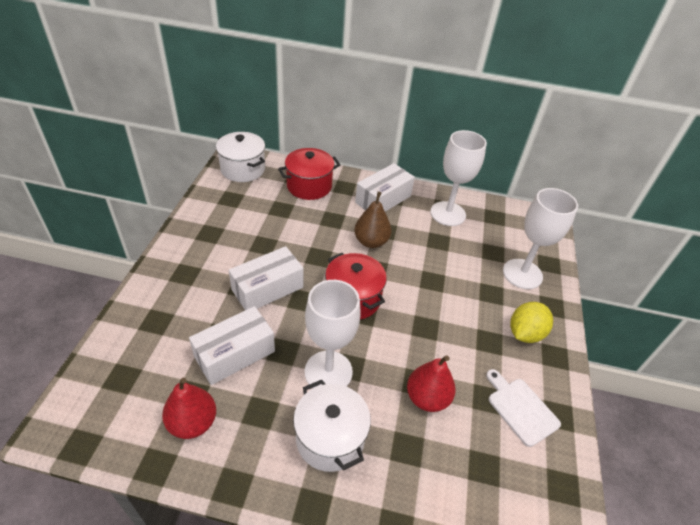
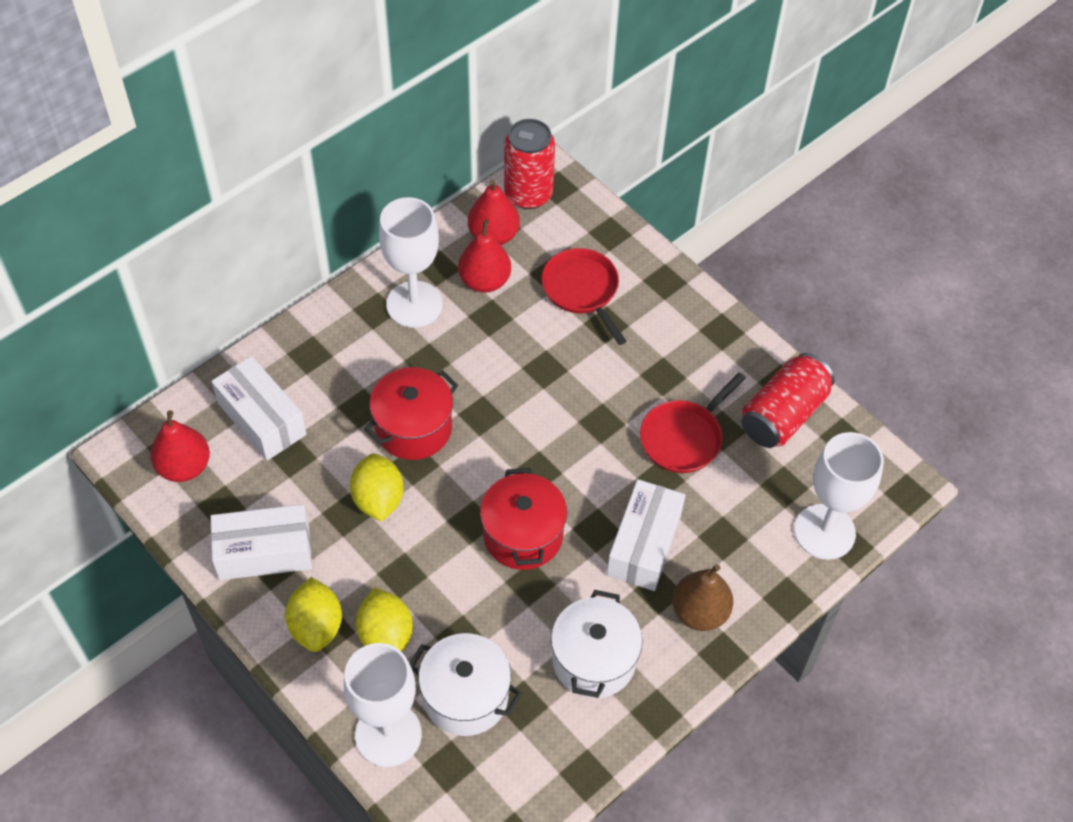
red can: none = 0 -> [504,119,555,209] [741,353,835,448] = 2
red pan: none = 0 -> [542,248,627,345] [640,372,746,473] = 2
red pear: [162,378,216,439] [407,355,456,412] = 2 -> [150,410,210,482] [458,220,511,293] [468,179,520,245] = 3
white cutting board: [486,369,561,447] = 1 -> none = 0
yellow lemon: [510,302,553,343] = 1 -> [285,577,342,652] [350,453,404,522] [356,587,413,653] = 3

